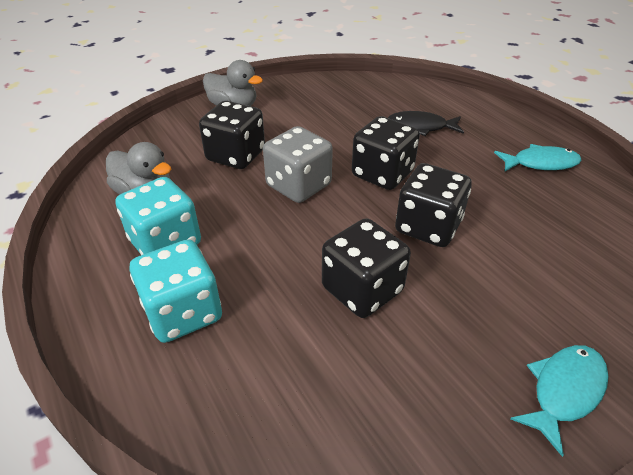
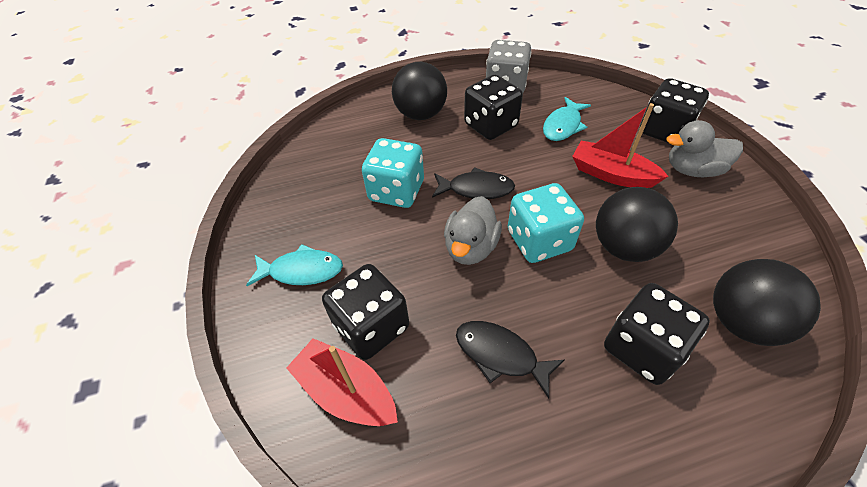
black ball: none = 0 -> [392,62,447,120] [596,187,678,262] [713,259,821,346] = 3
black fish: [388,111,464,136] = 1 -> [432,167,515,199] [456,321,565,399] = 2
red boat: none = 0 -> [287,338,398,426] [572,103,668,188] = 2

